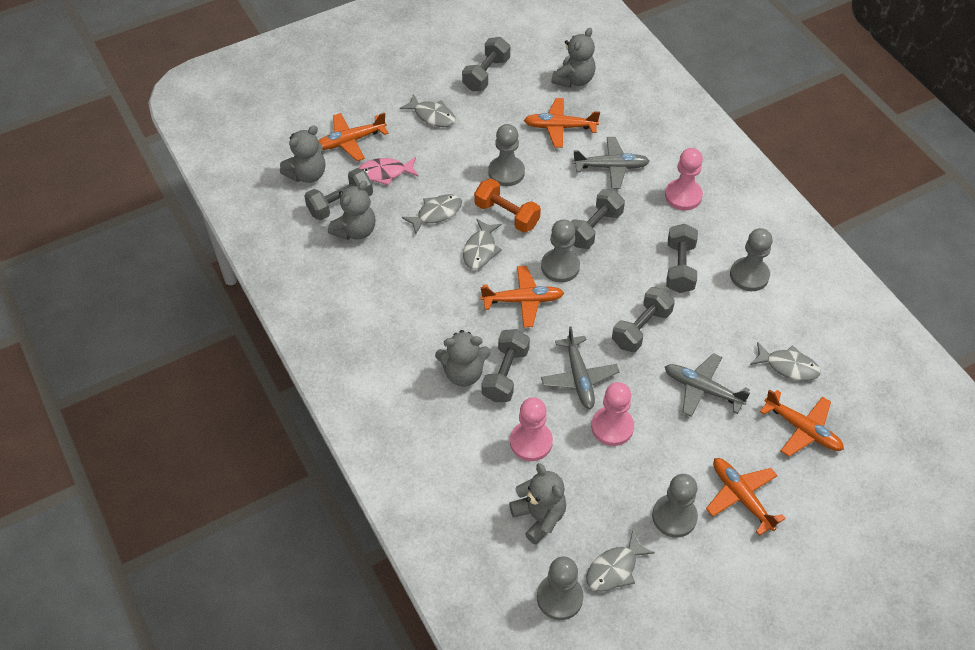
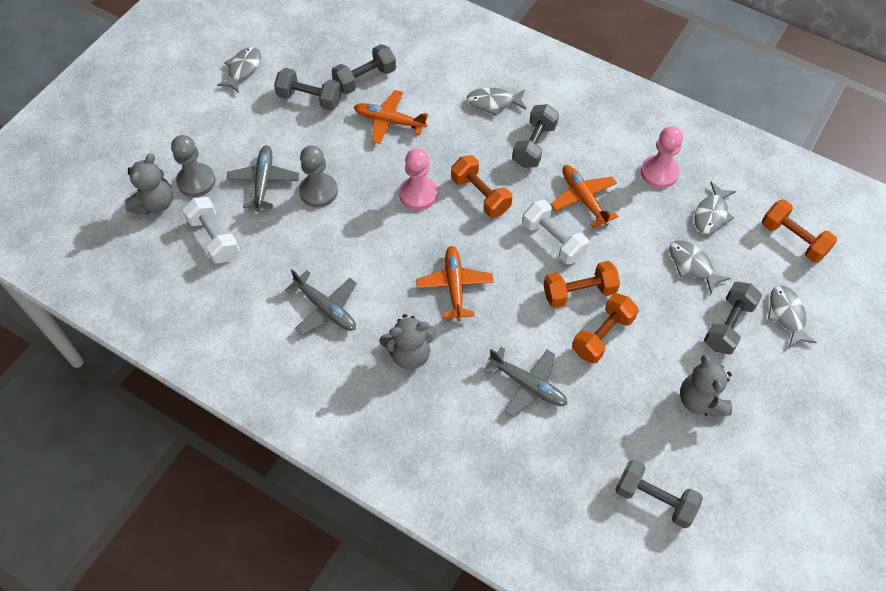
grey dumbbell: [304,168,373,220] [462,37,510,91] [482,329,530,402] [571,189,625,249] [612,287,675,352] [666,224,698,293] = 6 -> [274,68,342,111] [332,44,396,94] [512,104,559,168] [615,460,703,528] [704,282,762,355] = 5
grey pawn: [488,124,525,186] [537,557,584,620] [541,219,580,283] [652,474,698,538] [730,228,773,291] = 5 -> [171,135,216,197] [299,145,338,207] = 2
grey teddy bear: [280,125,325,183] [328,181,375,240] [435,330,491,387] [509,463,566,545] [551,28,596,87] = 5 -> [125,153,173,215] [379,314,435,370] [680,354,732,416] = 3
orange dumbbell: [474,178,541,233] = 1 -> [451,155,512,218] [544,261,620,308] [572,293,639,363] [762,199,837,263] = 4
orange plane: [318,113,389,161] [480,266,564,327] [524,98,600,148] [706,458,786,536] [760,389,844,457] = 5 -> [354,90,429,144] [416,246,493,321] [550,165,618,228] = 3
pink fish: [359,157,419,185] = 1 -> none = 0
pink pawn: [510,397,553,461] [591,382,634,446] [665,148,703,210] = 3 -> [399,148,438,210] [641,126,683,188] = 2
white dumbbell: none = 0 -> [183,197,240,263] [522,200,589,264] = 2

